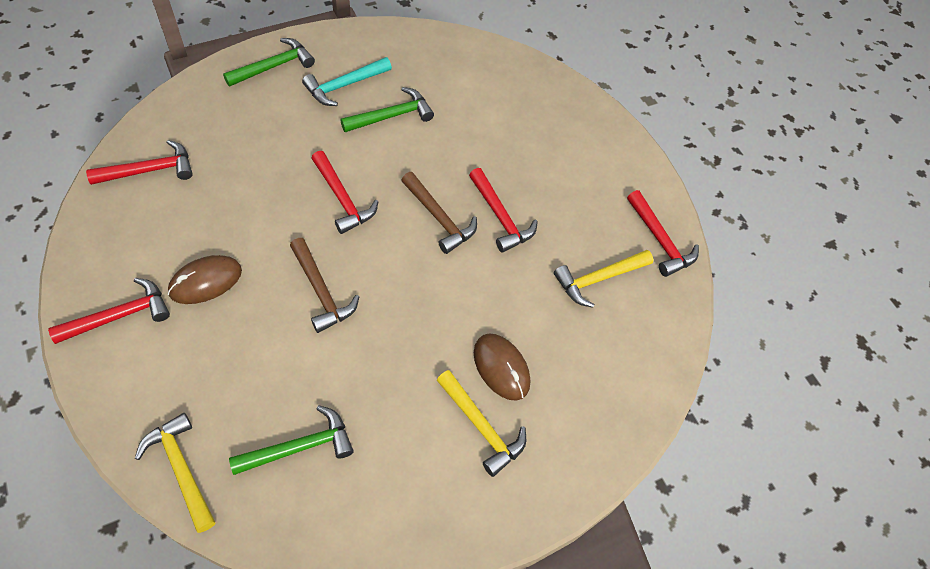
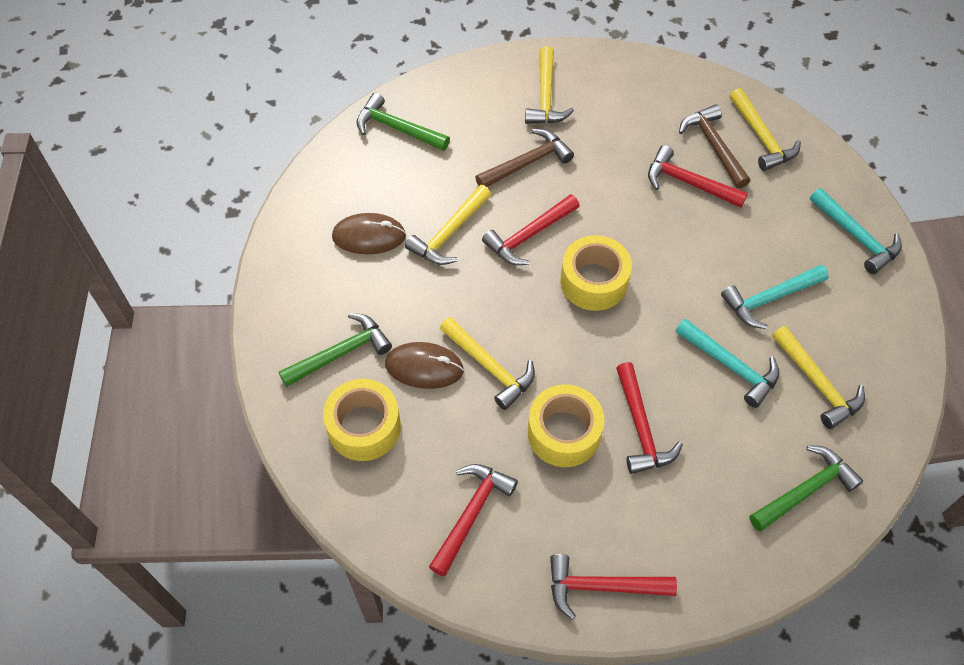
turquoise hammer: [302,57,392,106] = 1 -> [676,318,779,408] [721,265,829,329] [810,188,902,274] = 3
yellow hammer: [135,413,216,533] [437,370,526,477] [554,250,653,308] = 3 -> [405,185,491,265] [440,317,535,410] [525,46,574,124] [729,88,801,171] [772,326,865,429] = 5
yellow tape: none = 0 -> [323,379,401,461] [528,384,604,467] [560,235,632,311] = 3

